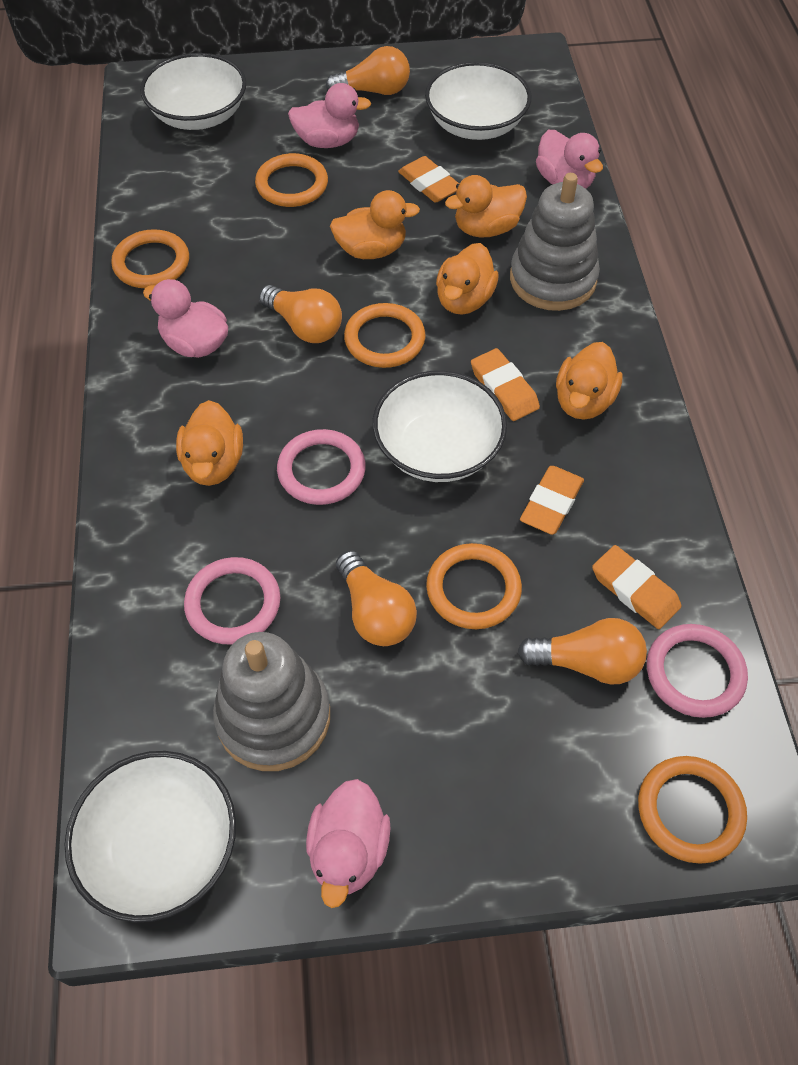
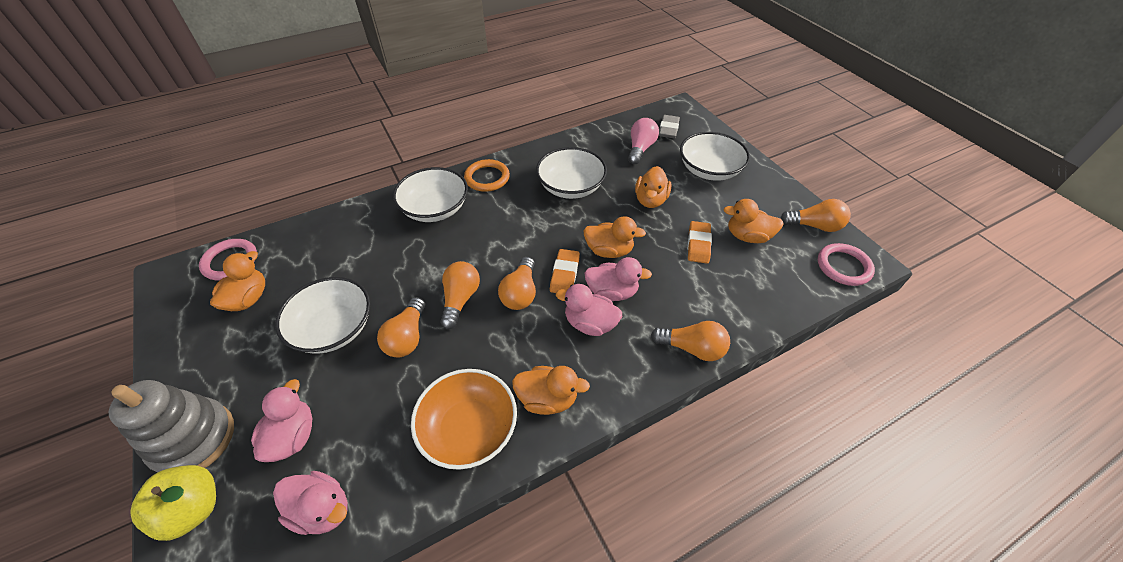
grey eraser: none = 0 -> [659,115,680,138] = 1
grey stacking toy: [213,632,330,771] [510,173,600,311] = 2 -> [109,380,234,473] = 1
orange bowl: none = 0 -> [411,369,517,470] = 1
orange eraser: [398,156,459,203] [471,348,540,421] [520,466,584,535] [592,545,682,629] = 4 -> [550,249,580,293] [688,221,712,264] = 2
orange light bulb: [259,285,342,343] [326,46,410,95] [336,550,417,646] [517,618,647,685] = 4 -> [377,297,425,358] [440,261,480,329] [498,257,536,310] [651,321,730,361] [780,199,851,232] = 5
orange ring: [111,229,189,288] [255,153,328,207] [344,303,426,368] [426,543,522,629] [638,756,747,864] = 5 -> [464,159,510,192] = 1
pink light bulb: none = 0 -> [628,118,659,164] = 1
pink ring: [184,557,280,645] [277,429,366,505] [647,624,748,718] = 3 -> [199,239,257,280] [818,243,875,286] = 2
yellow apple: none = 0 -> [130,465,216,541] = 1

